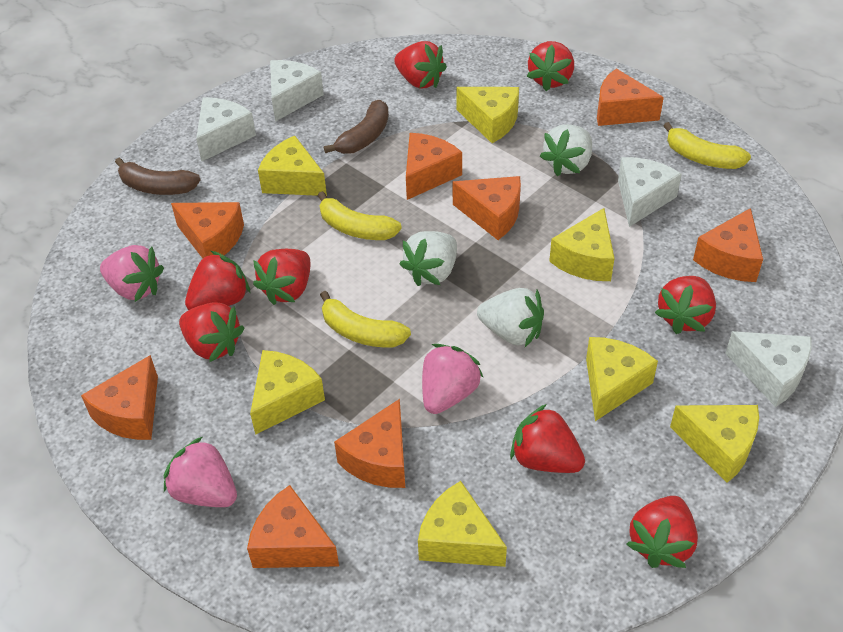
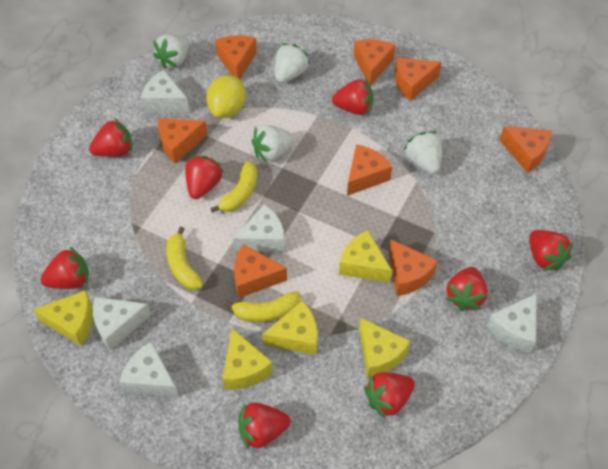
brown banana: [115,158,200,195] [324,100,389,154] = 2 -> none = 0
pink strawberry: [100,245,164,302] [164,437,237,507] [422,344,484,414] = 3 -> none = 0
white cheese: [196,97,256,161] [270,60,324,122] [618,157,682,227] [725,331,812,407] = 4 -> [93,297,151,350] [119,342,179,397] [141,70,189,112] [233,204,285,252] [487,293,537,353] = 5
white strawberry: [400,231,457,286] [477,288,544,347] [540,124,592,176] = 3 -> [153,34,189,69] [252,125,294,163] [275,43,310,83] [404,131,442,174] = 4
yellow cheese: [250,350,325,435] [258,136,327,196] [418,481,507,567] [457,87,519,143] [549,208,615,281] [586,337,658,421] [670,405,759,483] = 7 -> [33,290,93,346] [223,328,273,390] [262,301,318,355] [339,230,392,283] [359,317,410,378] = 5
yellow lemon: none = 0 -> [206,75,246,118] = 1

